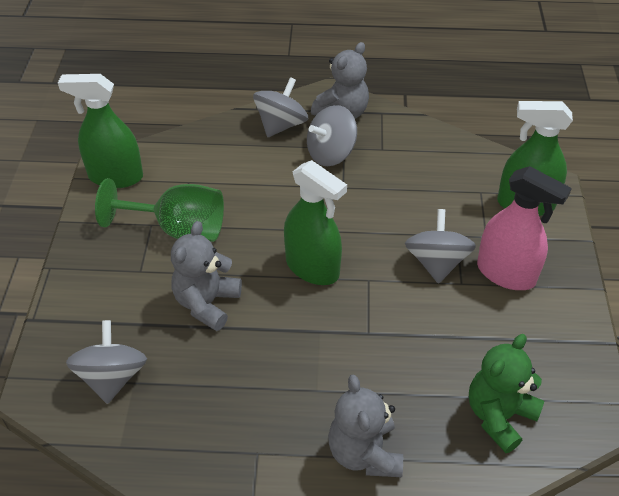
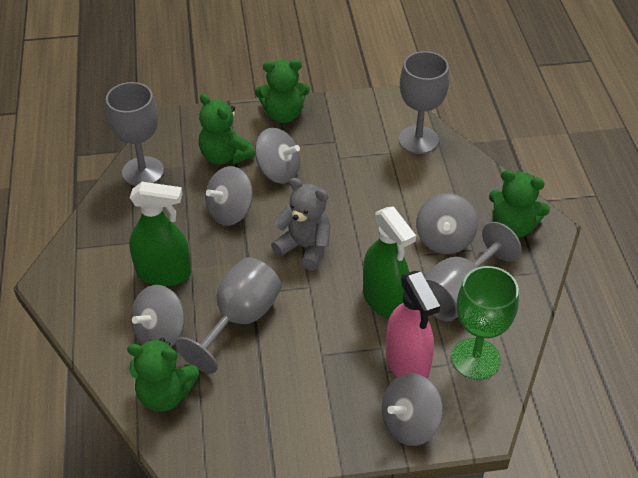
green spray bottle: [58,74,143,188] [284,160,347,285] [497,101,573,216] = 3 -> [129,182,191,286] [363,206,416,318] = 2
green teddy bear: [469,334,544,453] = 1 -> [127,338,200,412] [199,94,255,165] [255,60,310,123] [489,170,550,238] = 4
grey goblet: none = 0 -> [106,82,164,186] [176,257,282,373] [398,51,449,154] [424,222,521,322] = 4
grey spinning top: [66,320,147,404] [253,77,308,137] [307,105,357,166] [405,209,476,284] = 4 -> [131,285,185,347] [205,166,253,226] [255,128,300,184] [382,373,443,446] [416,193,478,254] = 5
grey teddy bear: [171,221,242,331] [311,42,369,119] [328,375,403,477] = 3 -> [271,178,331,270] = 1

